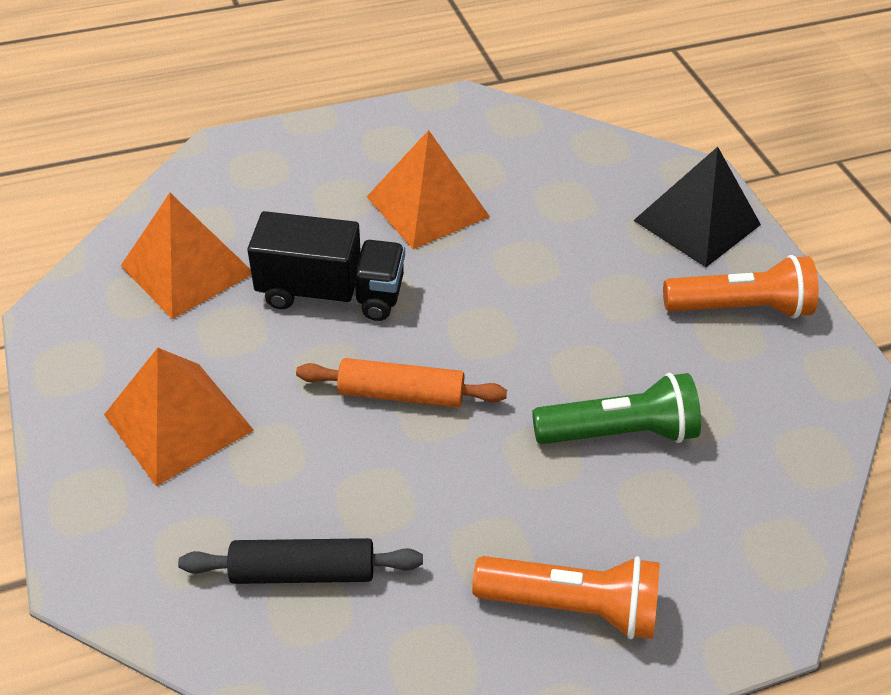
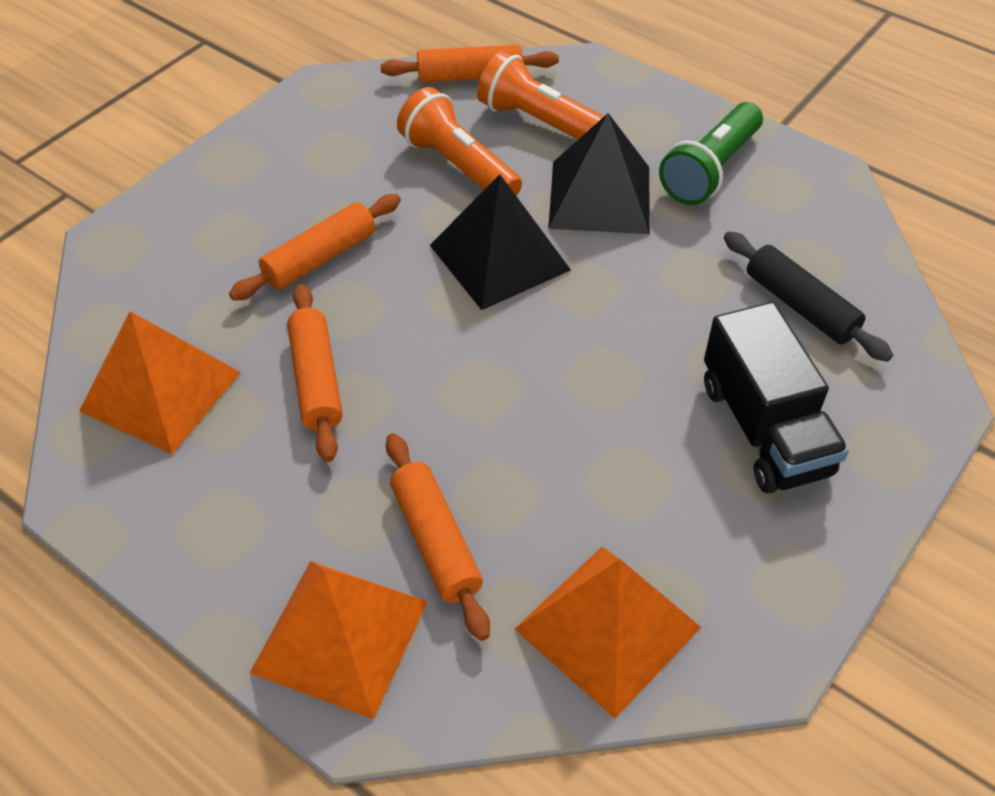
black pyramid: [633,147,761,267] = 1 -> [430,174,571,310] [548,113,650,234] = 2
orange rolling pin: [296,358,507,408] = 1 -> [229,194,401,301] [287,284,343,462] [380,45,559,83] [386,433,490,641] = 4

